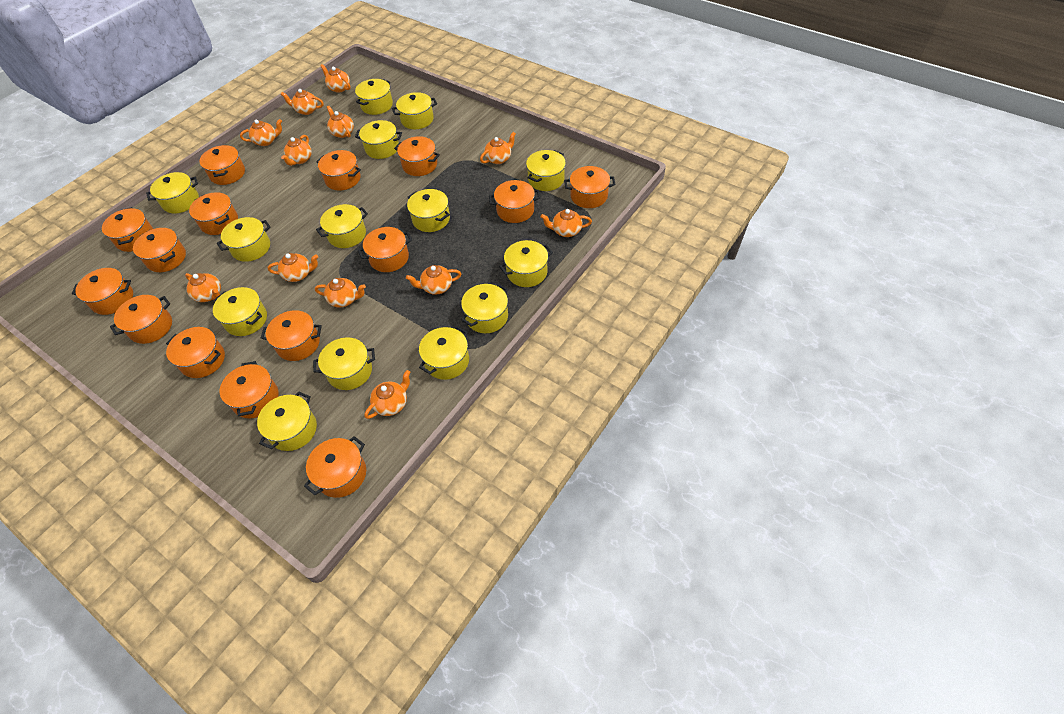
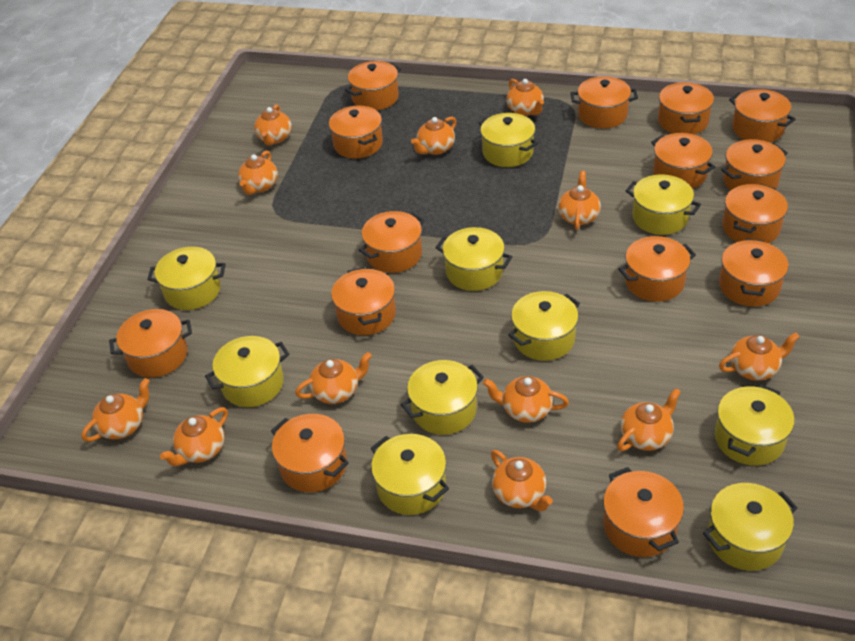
yellow pot: [146,172,199,213] [213,287,267,336] [217,217,270,262] [257,391,317,451] [313,337,375,390] [316,204,368,248] [355,79,393,115] [355,120,402,159] [392,92,437,129] [407,189,450,232] [419,326,469,380] [461,284,508,333] [499,240,553,287] [526,150,566,191] = 14 -> [147,247,226,310] [205,336,289,407] [371,434,449,515] [401,360,484,435] [435,227,512,291] [479,113,538,167] [508,291,580,361] [626,175,701,235] [703,483,798,571] [715,384,794,466] = 10

